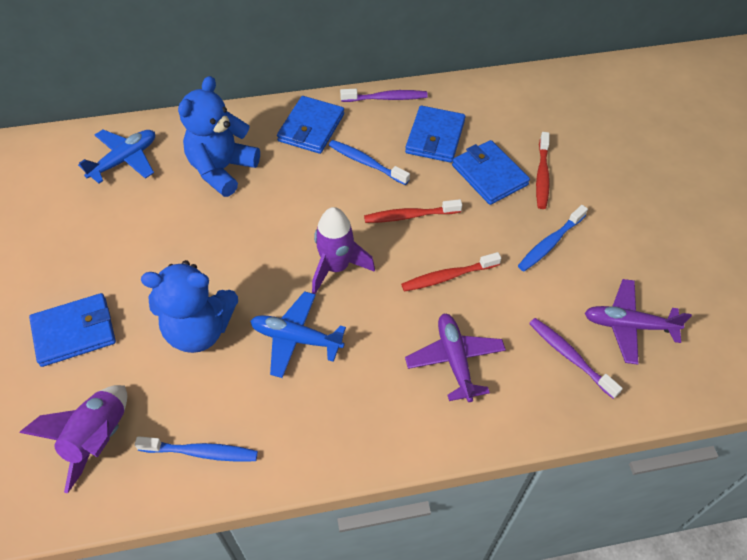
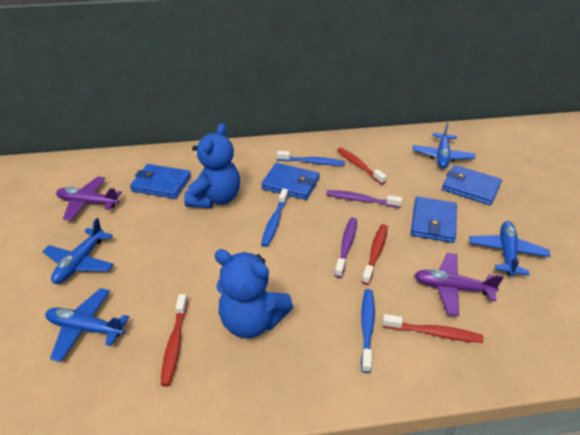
blue plane: [78,130,155,184] [250,291,346,378] = 2 -> [42,218,114,284] [45,288,129,362] [413,123,475,168] [470,221,551,276] = 4
purple rocket: [19,385,127,494] [312,207,375,294] = 2 -> none = 0
red toothbrush: [364,199,462,223] [401,252,501,292] [536,132,550,209] = 3 -> [161,294,188,386] [337,147,387,185] [362,224,388,285] [382,314,483,343] = 4

